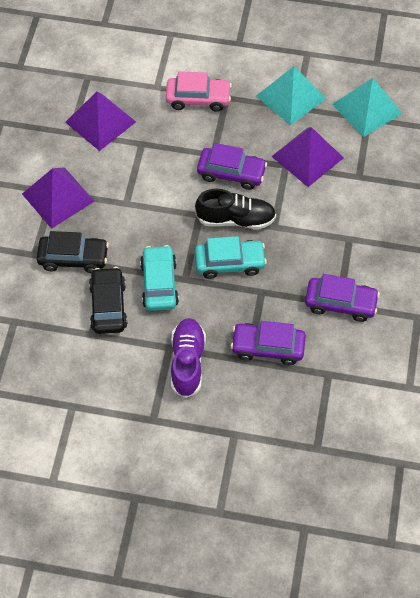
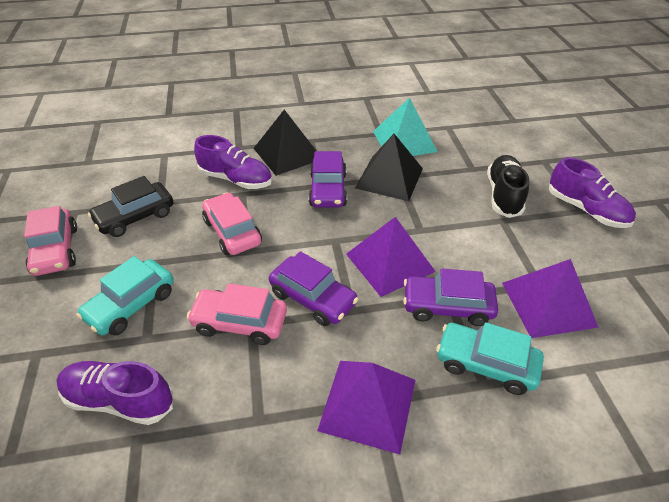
black car: [37,231,109,273] [89,267,128,334] = 2 -> [88,176,173,237] = 1
black pyramid: none = 0 -> [253,110,316,176] [355,134,423,201] = 2
pink car: [166,71,232,112] = 1 -> [24,206,77,276] [187,284,287,345] [202,193,262,255] = 3
purple shoe: [171,318,206,398] = 1 -> [57,361,173,425] [194,135,272,189] [549,157,636,228] = 3
turquoise pyramid: [256,66,326,126] [332,78,403,137] = 2 -> [373,98,438,156] = 1

